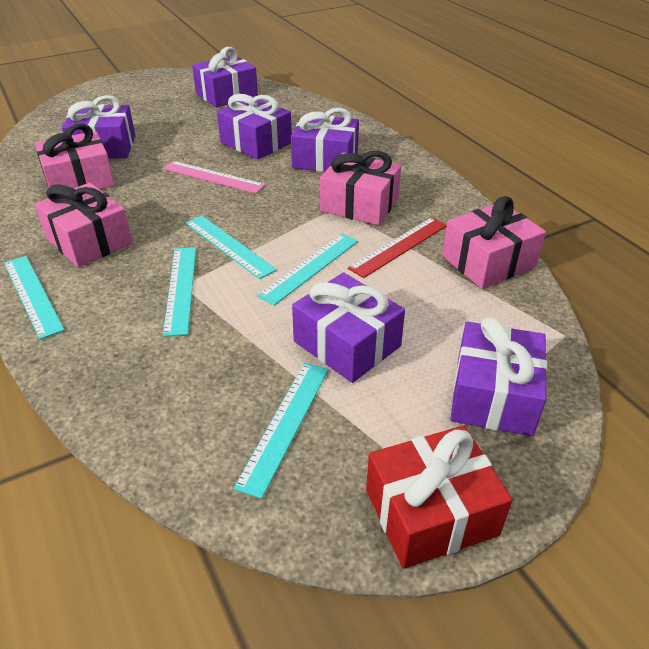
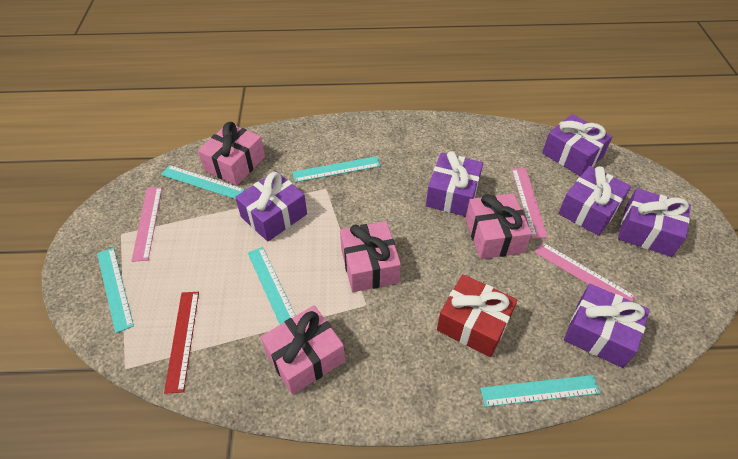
pink ruler: [163,161,266,194] = 1 -> [131,187,162,262] [512,168,548,238] [535,242,636,302] = 3

